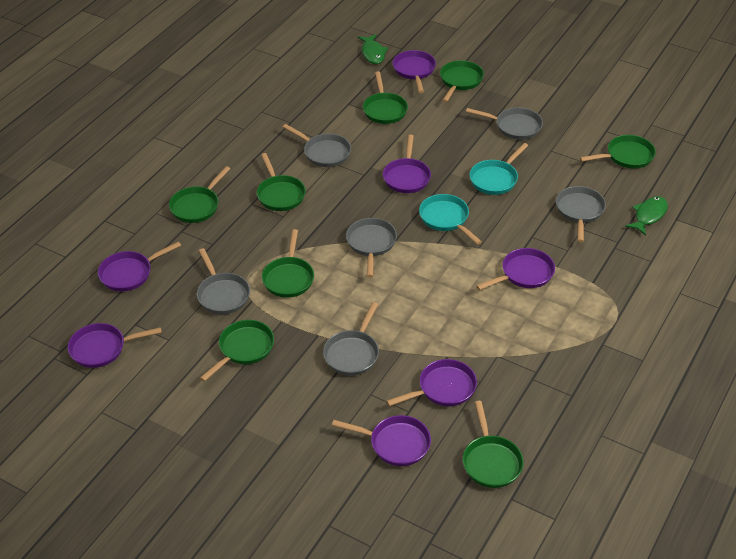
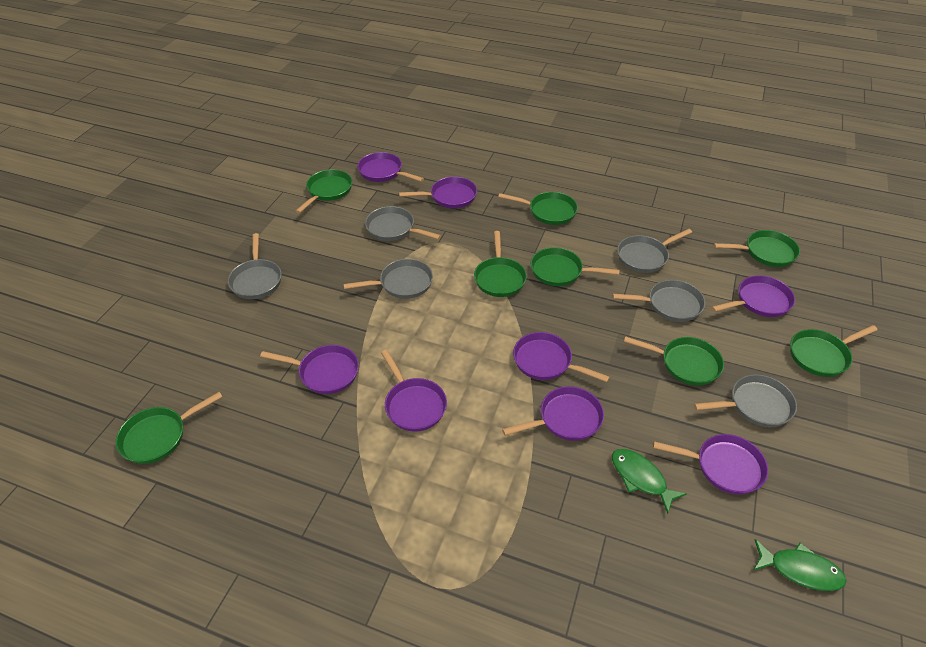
purple pan: [68,323,162,368] [98,242,181,291] [332,415,431,466] [383,135,431,193] [386,359,477,406] [393,50,436,93] [476,248,555,290] = 7 -> [260,345,359,394] [357,152,424,182] [381,349,447,432] [399,177,477,208] [502,386,604,441] [513,332,610,382] [653,434,768,495] [712,275,795,317] = 8
turquoise pan: [419,194,482,245] [470,143,528,195] = 2 -> none = 0

